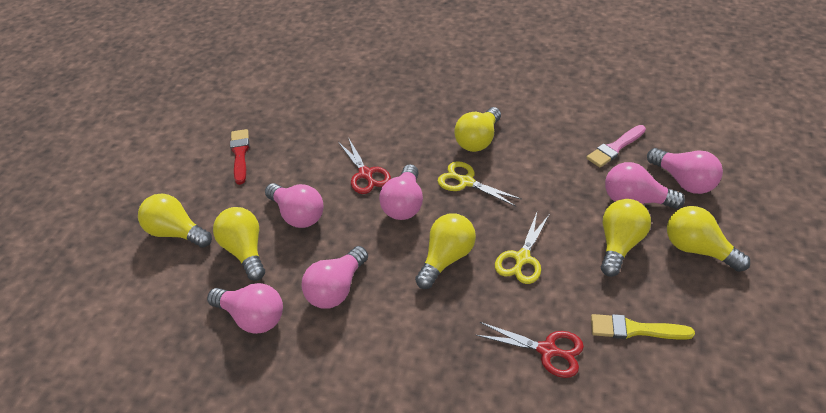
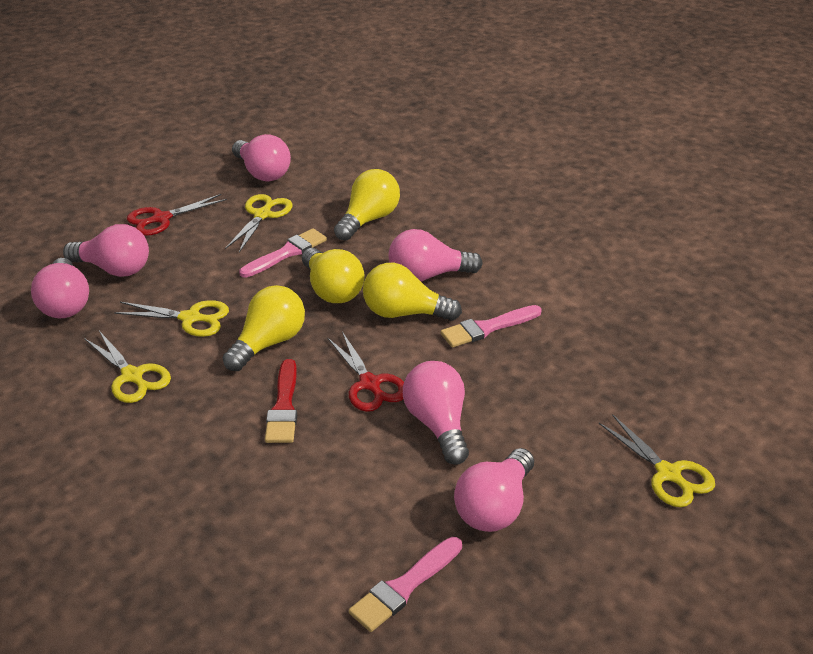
pink brush: [586,125,646,167] = 1 -> [239,228,327,278] [349,537,462,632] [440,305,542,348] = 3
yellow brush: [591,314,695,340] = 1 -> none = 0
yellow light bulb: [138,193,212,248] [213,207,265,281] [415,213,476,289] [454,107,501,152] [601,199,651,277] [667,206,750,272] = 6 -> [223,285,305,371] [302,248,365,303] [334,169,400,241] [363,263,462,321] = 4
yellow scissors: [438,161,521,206] [495,213,550,284] = 2 -> [84,331,171,403] [114,300,229,337] [225,194,292,252] [599,414,715,507] = 4

